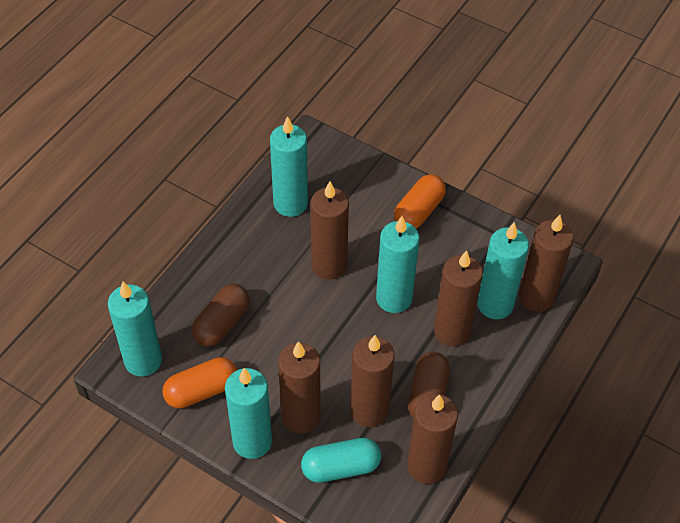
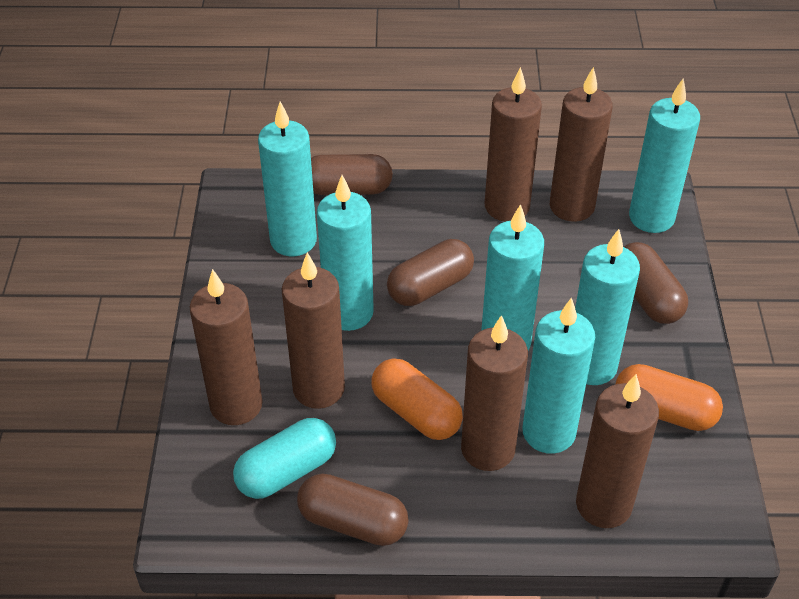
brown capsule: [191,284,250,346] [408,352,450,419] = 2 -> [297,473,409,546] [311,154,393,195] [387,239,474,306] [624,242,688,324] = 4
turquoise candle: [108,282,162,376] [225,368,272,459] [270,116,308,217] [376,216,419,313] [477,222,529,319] = 5 -> [258,102,317,256] [317,175,374,331] [481,204,544,350] [523,297,595,454] [575,229,640,385] [629,79,700,233] = 6

